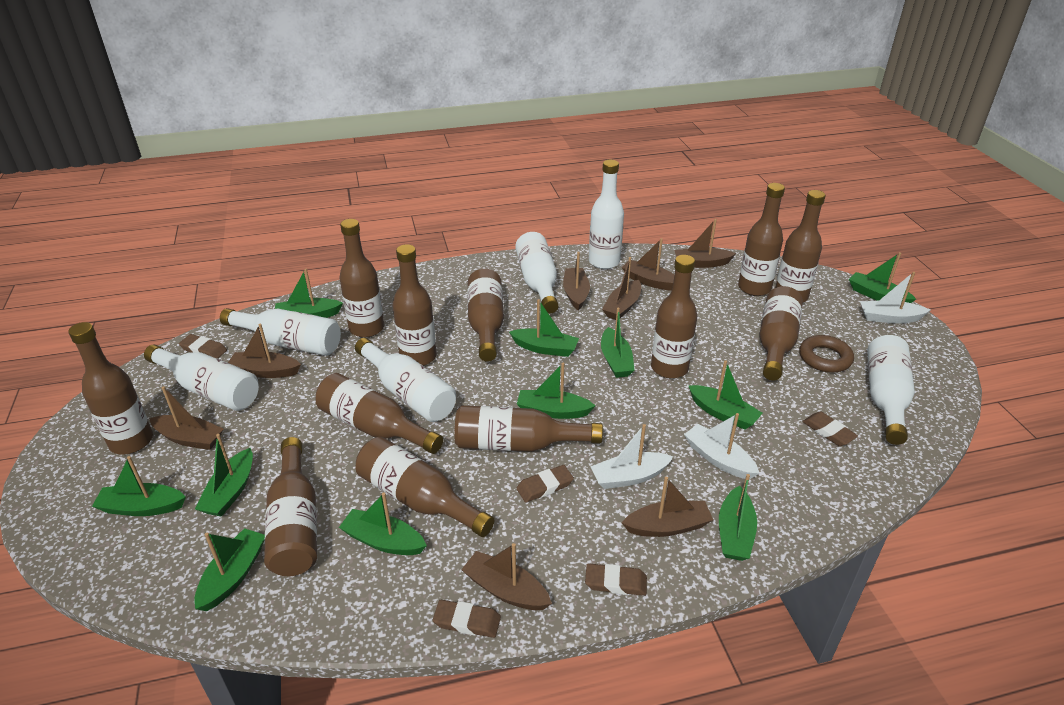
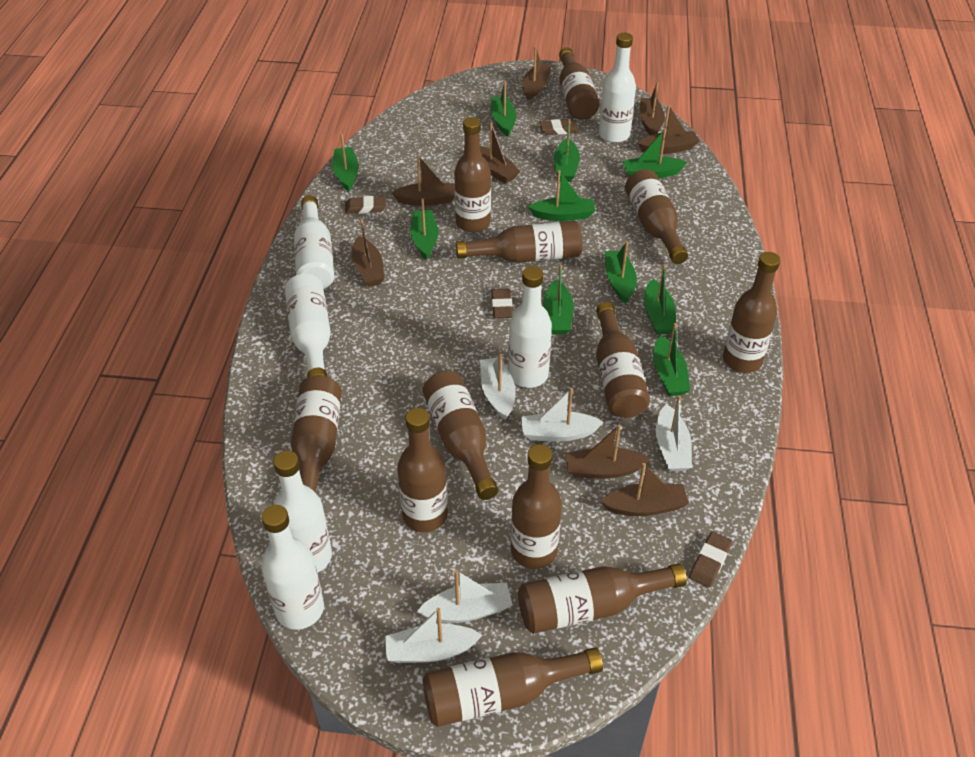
brown eraser: [179,334,227,359] [433,600,501,638] [516,465,574,503] [585,563,647,596] [802,412,858,446] = 5 -> [345,196,386,214] [491,289,513,318] [539,119,579,135] [689,531,732,588] = 4
brown ring: [799,335,854,373] = 1 -> none = 0
green boat: [92,456,186,516] [194,528,265,611] [195,434,253,517] [275,269,343,318] [339,493,427,555] [509,299,579,357] [517,363,596,419] [601,308,635,378] [688,360,763,430] [719,474,757,561] [849,252,916,303] = 11 -> [332,133,359,191] [410,199,438,260] [491,81,517,137] [528,170,595,221] [543,264,574,335] [554,119,580,182] [605,241,637,303] [623,128,687,178] [644,264,676,334] [653,323,690,396] = 10
white boat: [590,424,673,489] [684,413,759,480] [860,272,930,324] = 3 -> [385,608,482,663] [417,570,512,623] [480,354,516,420] [521,388,603,442] [656,395,692,471] = 5

